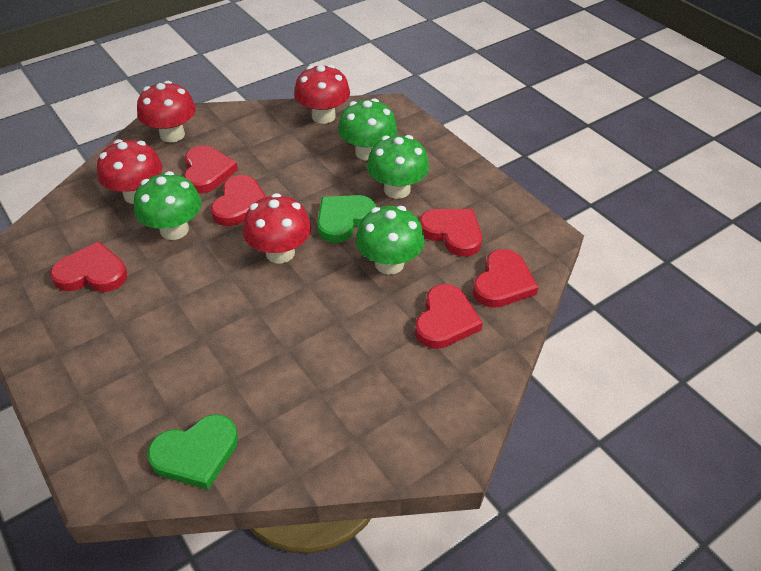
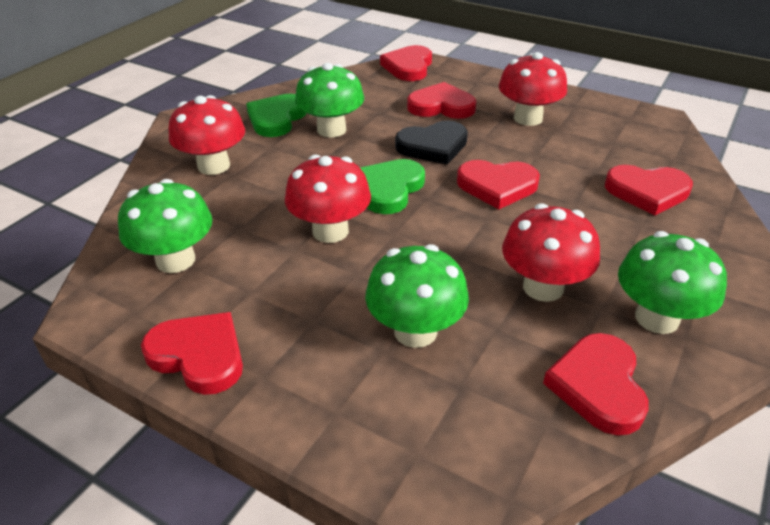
black heart: none = 0 -> [395,120,468,165] = 1

